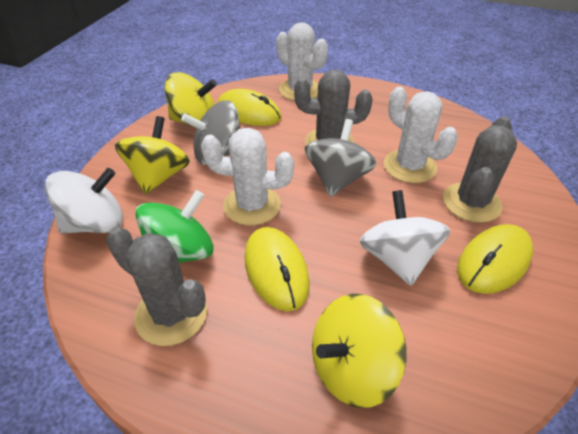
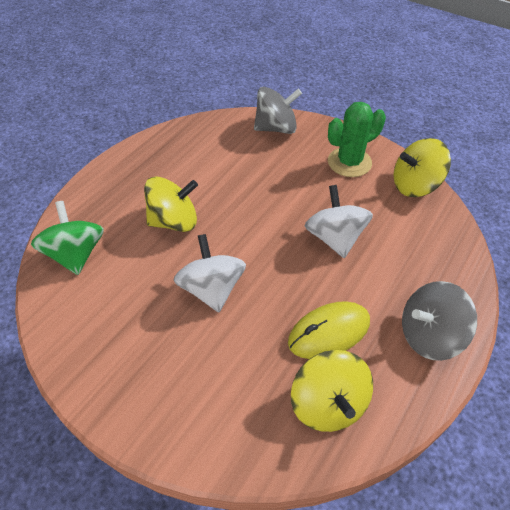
green cactus: none = 0 -> [328,102,386,177] = 1
grey cactus: [106,226,207,346] [294,70,373,145] [443,116,517,223] = 3 -> none = 0
white cactus: [201,128,294,225] [276,22,328,101] [384,87,458,183] = 3 -> none = 0
yellow mouse: [217,89,282,126] [244,227,310,311] [457,224,533,294] = 3 -> [288,301,370,359] = 1

